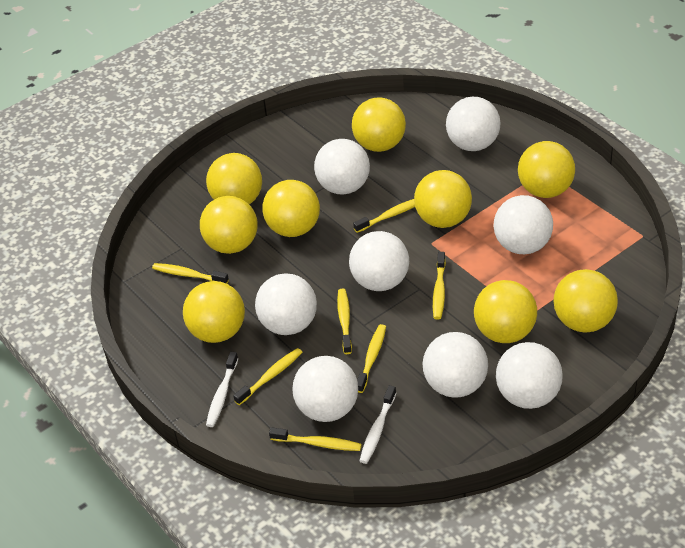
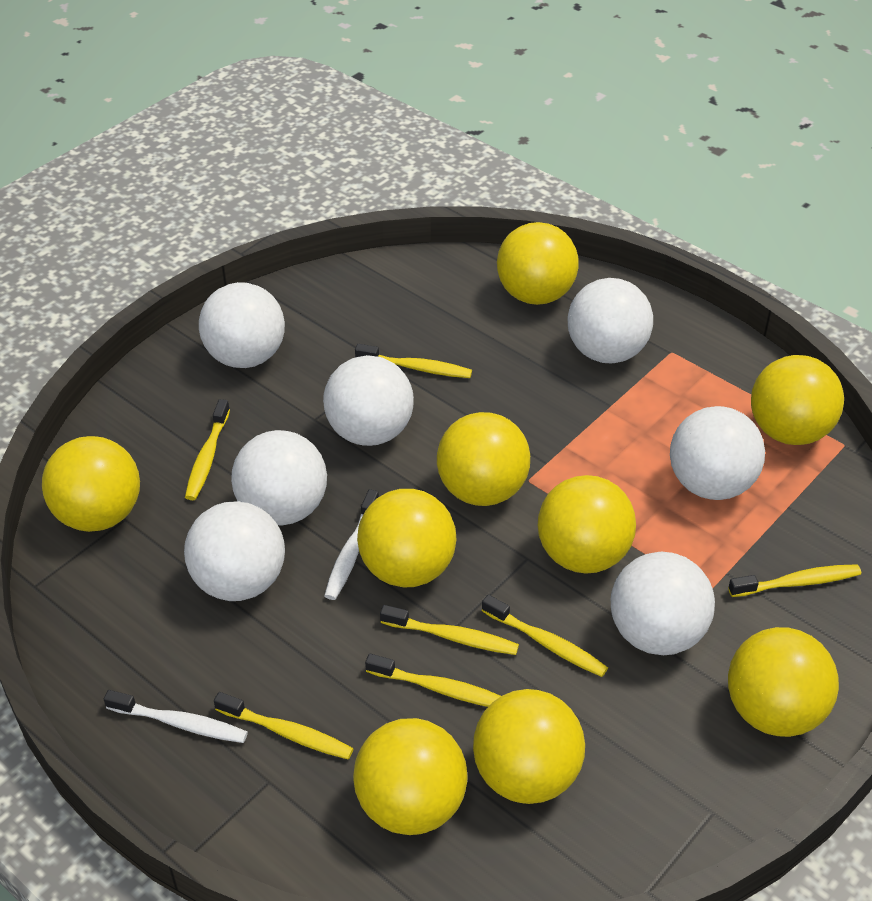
white ball: [255,274,317,335] [292,356,358,422] [314,139,370,195] [349,231,409,291] [423,332,488,398] [446,97,501,151] [494,195,553,254] [496,342,563,409] = 8 -> [184,501,285,601] [199,282,285,368] [231,430,327,525] [323,355,414,446] [567,278,653,363] [611,552,715,655] [670,406,765,500] = 7

